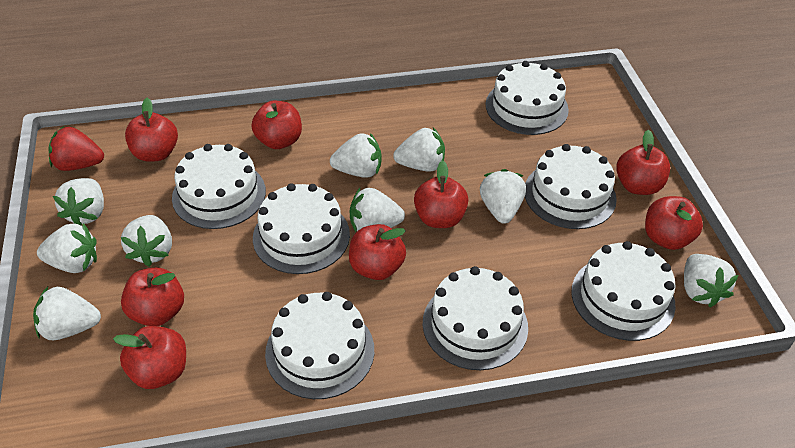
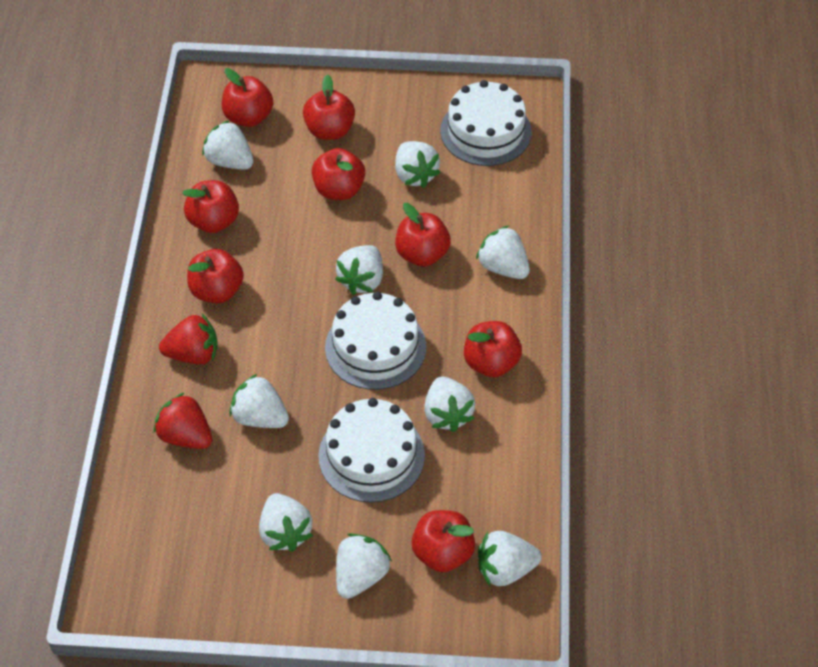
red strawberry: [49,126,104,171] = 1 -> [154,392,212,449] [159,314,218,365] = 2
white cake: [172,144,266,229] [253,183,350,274] [265,292,374,399] [423,266,528,370] [486,61,569,135] [525,144,617,229] [571,241,676,341] = 7 -> [318,398,425,503] [325,291,426,390] [440,80,532,166] = 3

